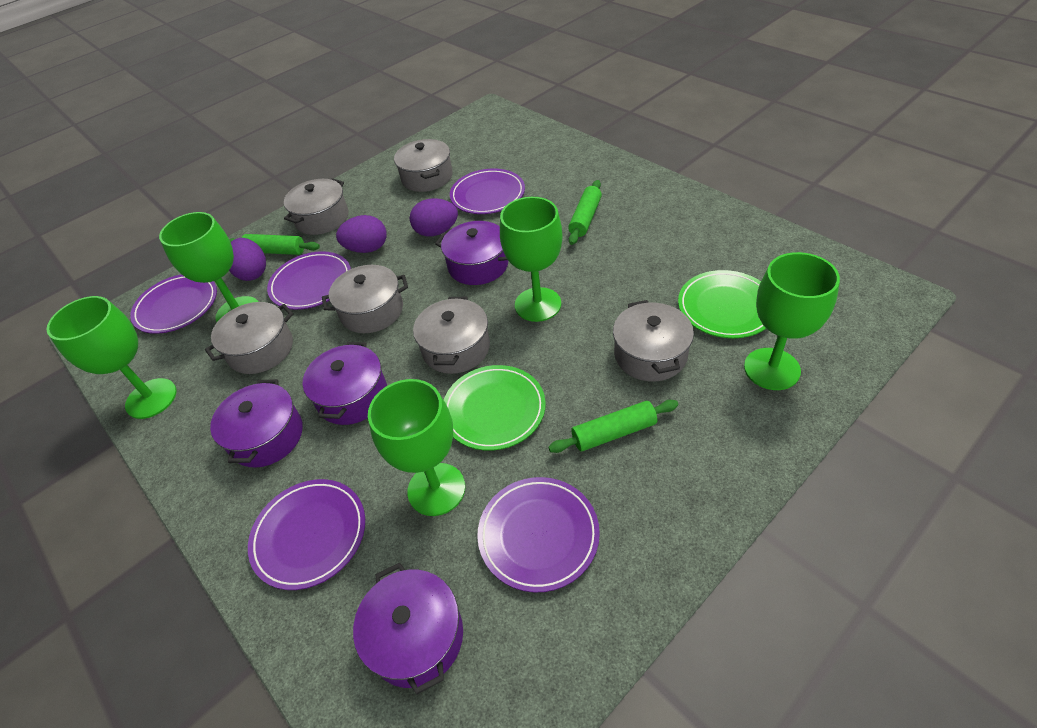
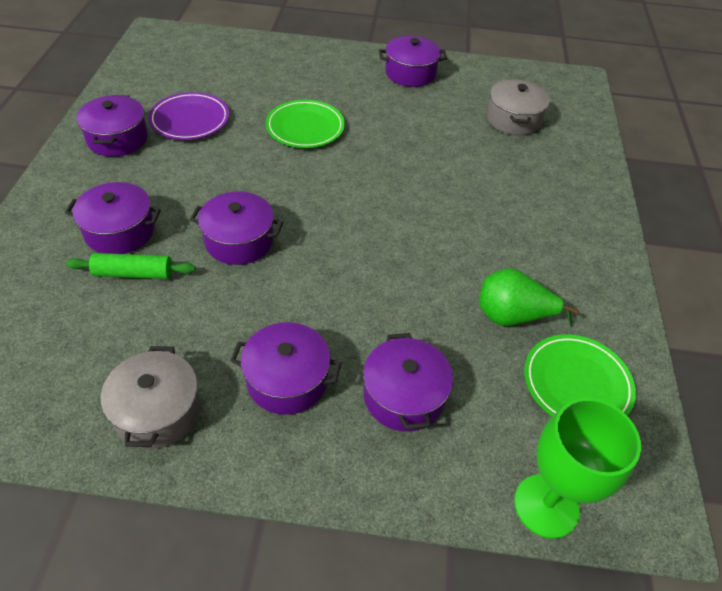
green goblet: [46,296,177,419] [159,212,259,322] [368,379,465,516] [500,197,562,322] [744,252,840,390] = 5 -> [514,398,641,539] = 1
green pear: none = 0 -> [479,268,579,326] = 1
green rolling pin: [229,234,320,255] [548,400,678,453] [568,180,602,245] = 3 -> [66,253,196,279] = 1
grey pot: [205,302,293,374] [284,178,348,235] [322,265,408,333] [394,139,453,192] [413,297,490,374] [613,300,694,382] = 6 -> [101,346,201,449] [487,79,550,135] = 2
purple egg: [229,238,266,281] [336,215,387,253] [410,198,458,237] = 3 -> none = 0
purple plate: [130,274,217,334] [248,479,365,590] [267,251,351,310] [450,168,525,214] [477,477,600,592] = 5 -> [148,92,229,140] = 1
purple pot: [210,379,303,468] [303,342,387,425] [353,563,463,695] [435,221,508,285] = 4 -> [65,182,161,254] [77,95,148,157] [190,191,283,265] [230,322,342,415] [363,333,453,431] [379,36,447,87] = 6

